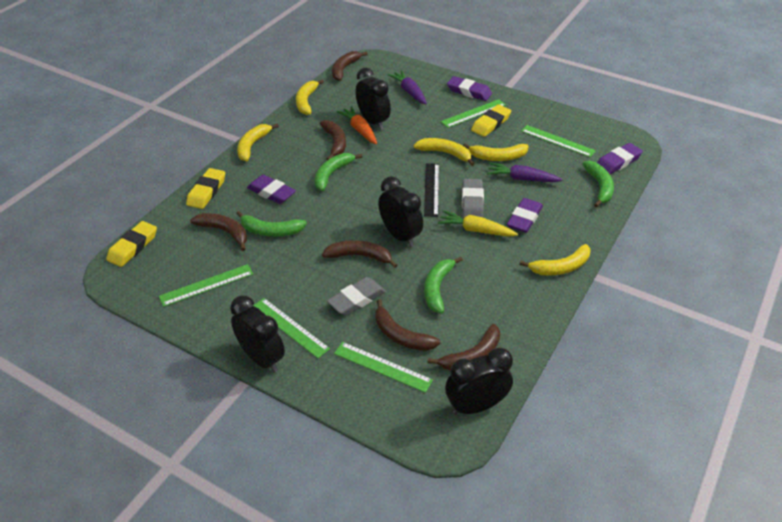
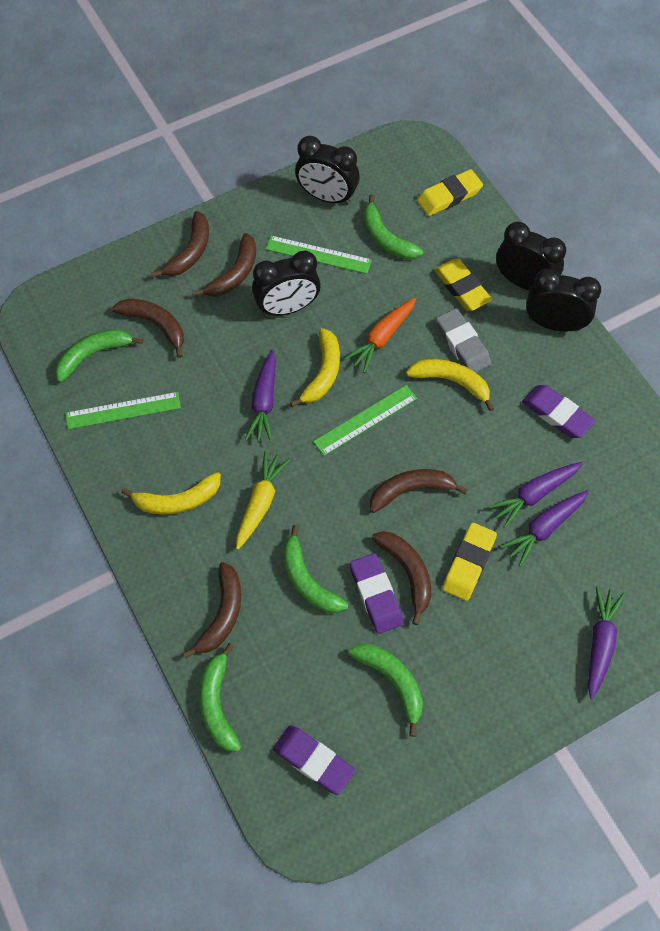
black ruler: [424,163,439,217] = 1 -> none = 0
green banana: [236,211,307,237] [315,153,363,191] [424,257,463,313] [582,161,614,207] = 4 -> [55,329,143,383] [199,643,241,752] [283,525,348,613] [348,644,423,737] [363,195,423,259] = 5
green ruler: [159,264,253,307] [253,298,330,358] [334,342,433,393] [441,99,506,128] [521,125,596,157] = 5 -> [65,392,181,429] [266,236,372,274] [313,385,417,456] = 3
grey eraser: [327,277,386,316] [462,179,484,218] = 2 -> [436,308,491,373] = 1
purple carrot: [388,70,427,104] [487,162,563,182] = 2 -> [245,350,276,442] [488,462,583,528] [500,490,589,567] [588,586,625,700] = 4
purple eraser: [247,175,296,204] [447,76,492,101] [507,198,543,233] [597,143,643,174] = 4 -> [273,725,355,795] [350,553,403,634] [522,385,595,438] = 3
yellow banana: [237,123,279,161] [296,79,324,115] [414,138,474,166] [463,143,528,161] [520,244,591,275] = 5 -> [121,472,221,515] [290,328,340,407] [406,359,494,411] = 3

